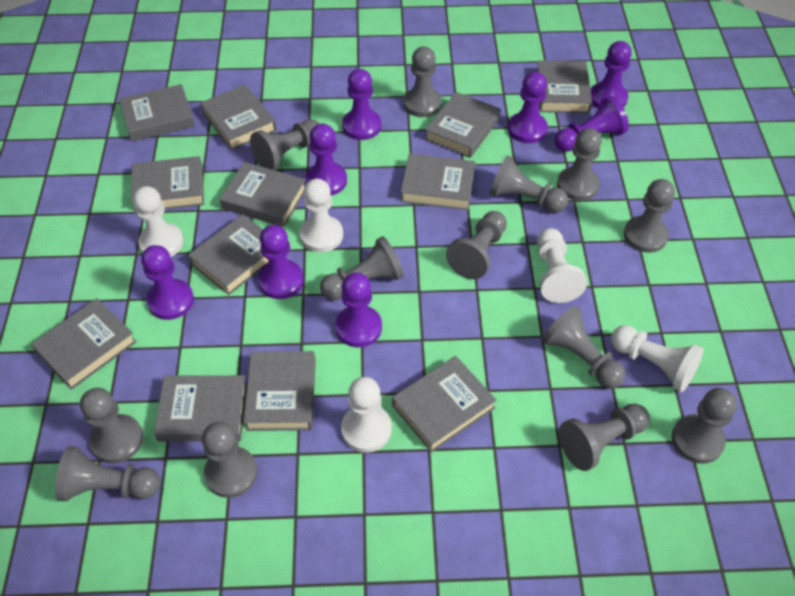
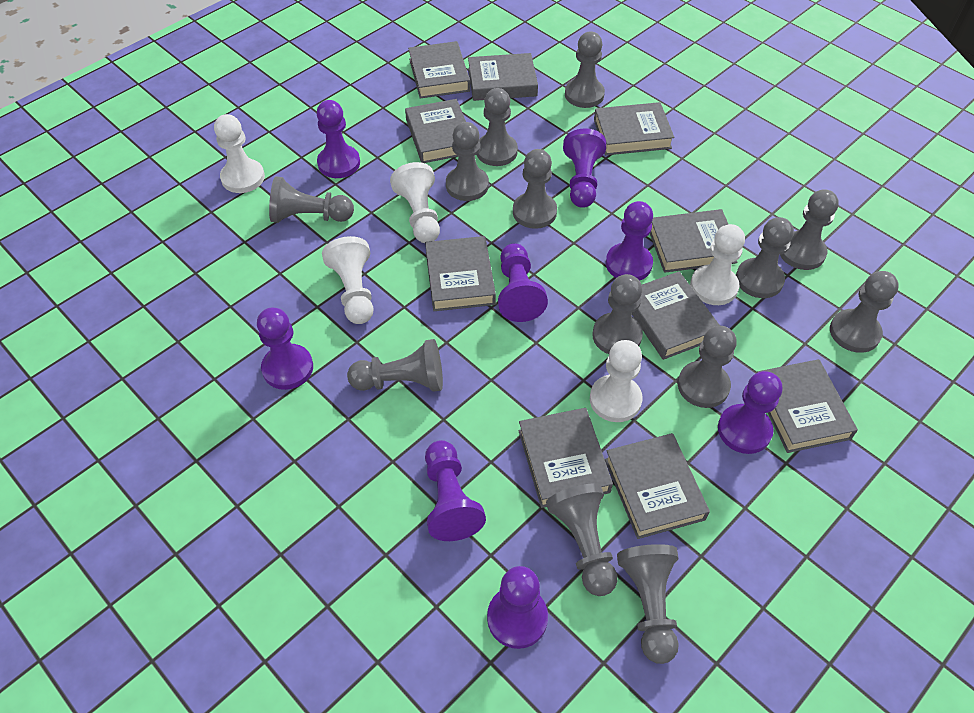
grey book: [31,298,137,390] [119,84,195,142] [131,156,204,213] [154,375,247,442] [188,214,268,295] [200,85,277,150] [219,162,306,227] [244,351,316,431] [392,356,497,453] [400,154,476,210] [425,92,501,158] [536,60,592,113] = 12 -> [405,99,466,163] [408,41,470,99] [425,236,496,311] [468,53,538,101] [518,408,613,508] [594,102,674,155] [605,433,710,539] [632,271,720,360] [650,209,737,273] [757,359,858,453] = 10

